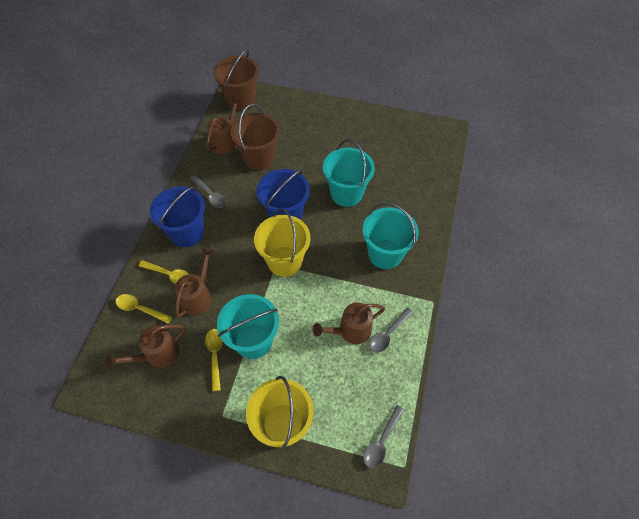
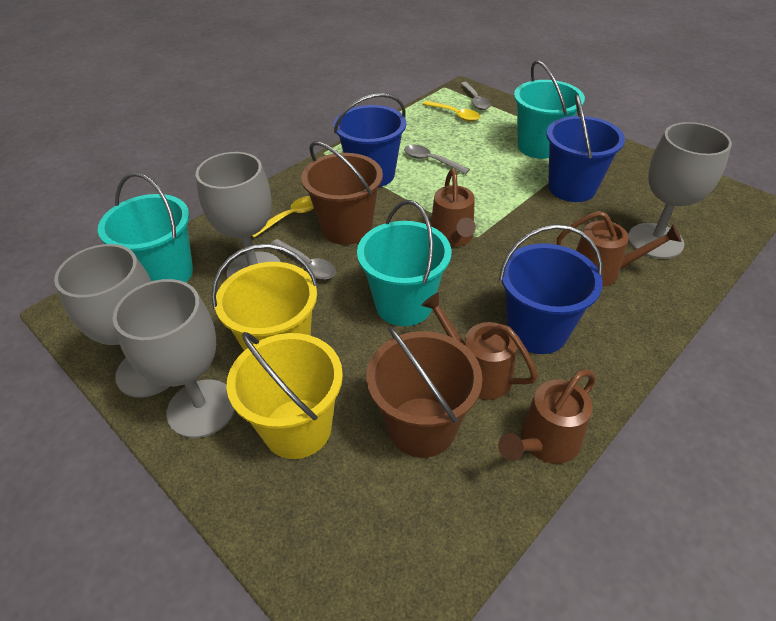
blue bucket: [150,186,205,247] [256,169,310,220] = 2 -> [334,93,406,187] [499,224,603,354] [546,94,625,202] = 3
grey goblet: none = 0 -> [54,244,169,398] [113,279,235,438] [196,152,280,278] [628,122,732,259] = 4
yellow spoon: [116,294,172,323] [139,260,189,284] [205,329,223,391] = 3 -> [252,196,314,238] [423,101,480,121] = 2

